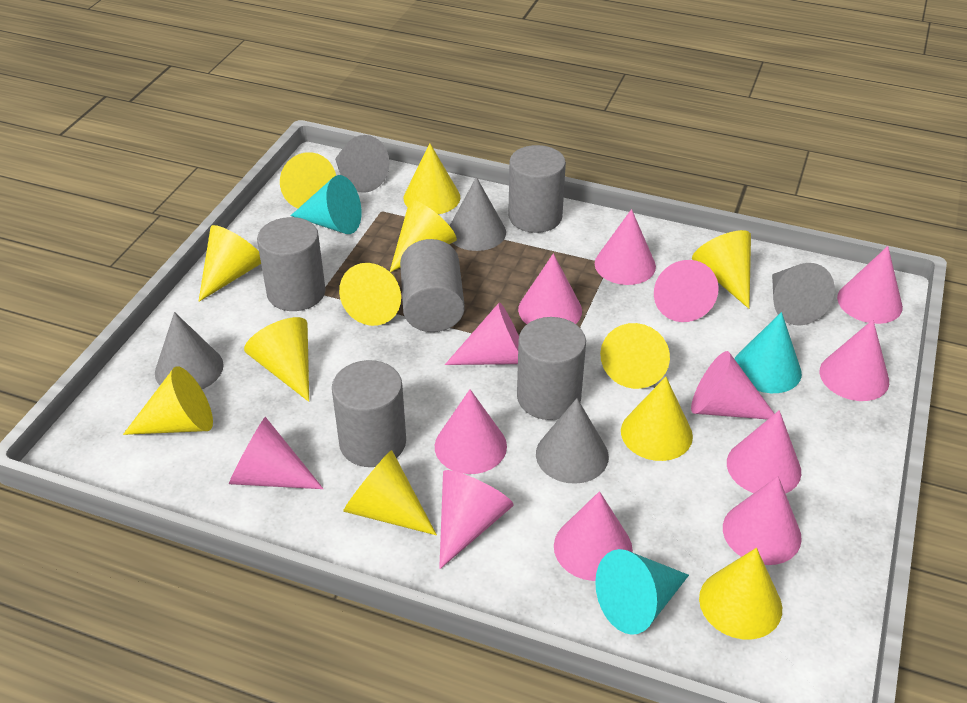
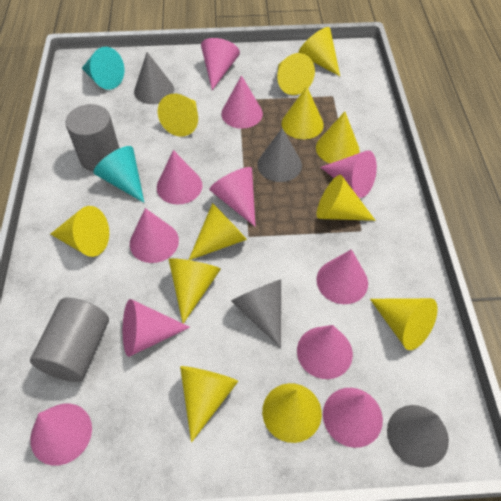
grey cone: [155,312,224,389] [335,135,390,193] [450,177,506,251] [536,398,609,484] [772,263,835,326] = 5 -> [134,52,174,104] [231,279,281,348] [258,128,302,182] [387,405,449,467] = 4
grey cylinder: [257,217,326,311] [332,360,406,467] [400,239,465,332] [508,145,566,233] [517,317,586,420] = 5 -> [30,298,109,382] [66,104,119,172] = 2
pink cone: [229,417,324,489] [435,389,507,474] [439,470,514,569] [445,302,519,365] [518,254,582,324] [554,491,633,581] [595,209,656,285] [654,260,719,322] [691,351,775,420] [723,476,802,565] [727,410,801,494] [820,320,889,401] [837,246,903,324] = 13 -> [30,404,92,466] [123,299,190,357] [130,208,179,263] [157,150,203,205] [201,38,240,90] [209,167,256,227] [221,75,263,129] [297,325,353,379] [316,249,368,304] [320,150,377,198] [323,388,383,448] = 11
turquoise cone: [291,175,361,234] [595,549,689,635] [735,312,802,393] = 3 -> [82,47,124,90] [94,146,144,203] = 2

